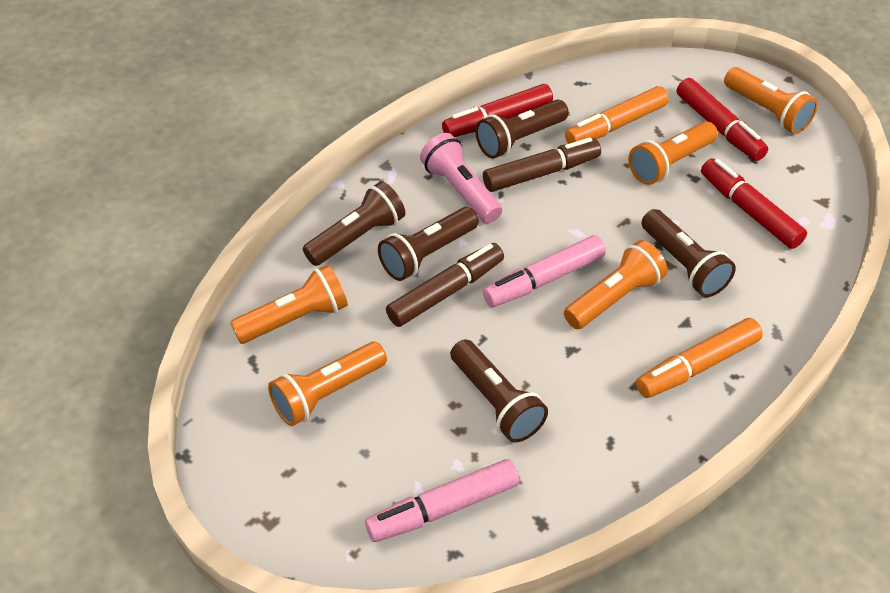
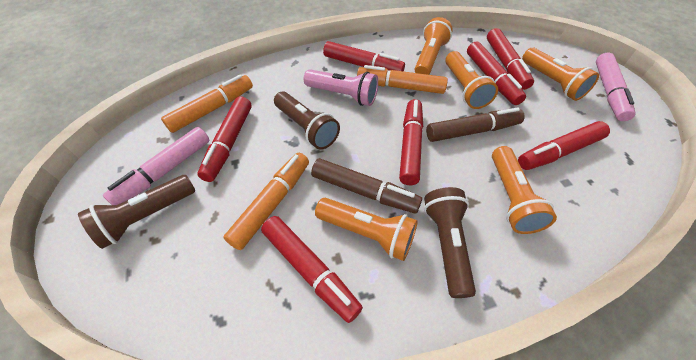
brown flashlight: [303,181,405,266] [378,207,479,281] [451,339,548,443] [475,100,569,159] [641,209,736,297] = 5 -> [78,175,195,249] [274,91,340,150] [424,187,476,298] = 3
orange marker: [565,86,669,144] [636,318,763,398] = 2 -> [161,74,253,133] [223,153,309,250] [357,65,448,94] = 3
red marker: [442,84,553,137] [677,78,768,161] [701,158,807,249] = 3 -> [197,96,252,182] [261,216,363,323] [323,41,405,71] [399,99,423,185] [467,42,526,105] [487,28,534,90] [518,121,610,170] = 7

